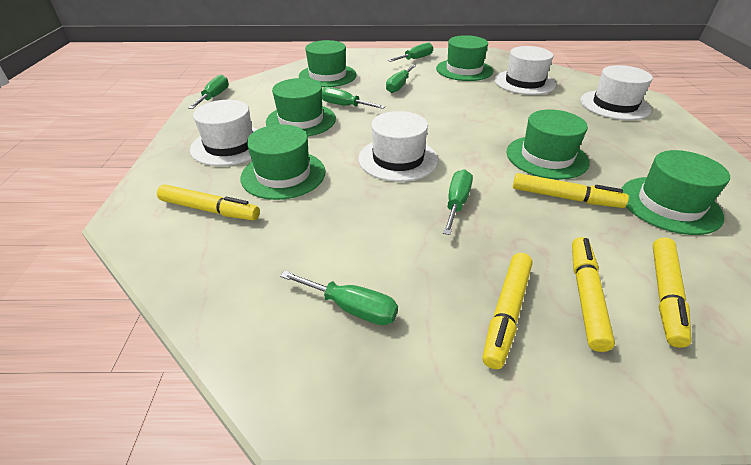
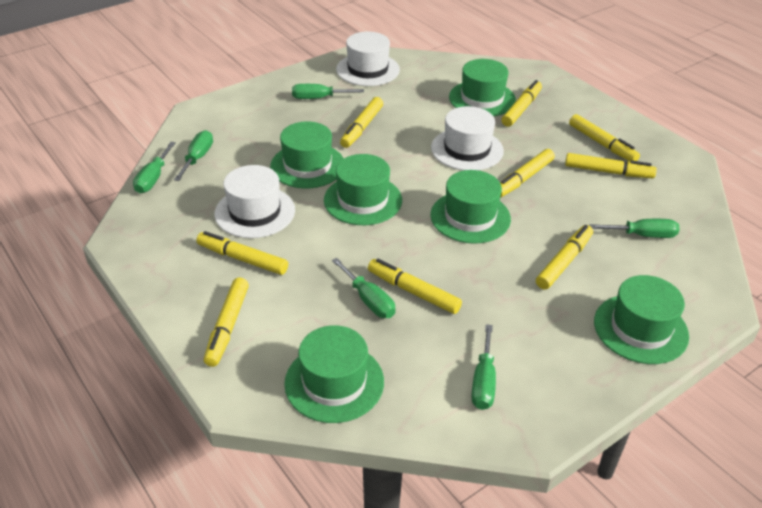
white hat: [190,100,258,166] [359,111,438,182] [495,46,556,95] [580,65,653,120] = 4 -> [214,165,295,238] [336,31,400,86] [431,106,504,170] = 3
yellow marker: [157,185,260,220] [483,253,533,369] [513,173,629,208] [572,237,615,352] [653,237,692,348] = 5 -> [196,231,288,275] [204,278,249,367] [340,97,383,148] [368,259,462,314] [500,149,555,197] [501,80,542,127] [536,225,593,289] [565,153,657,178] [569,114,640,161] = 9

